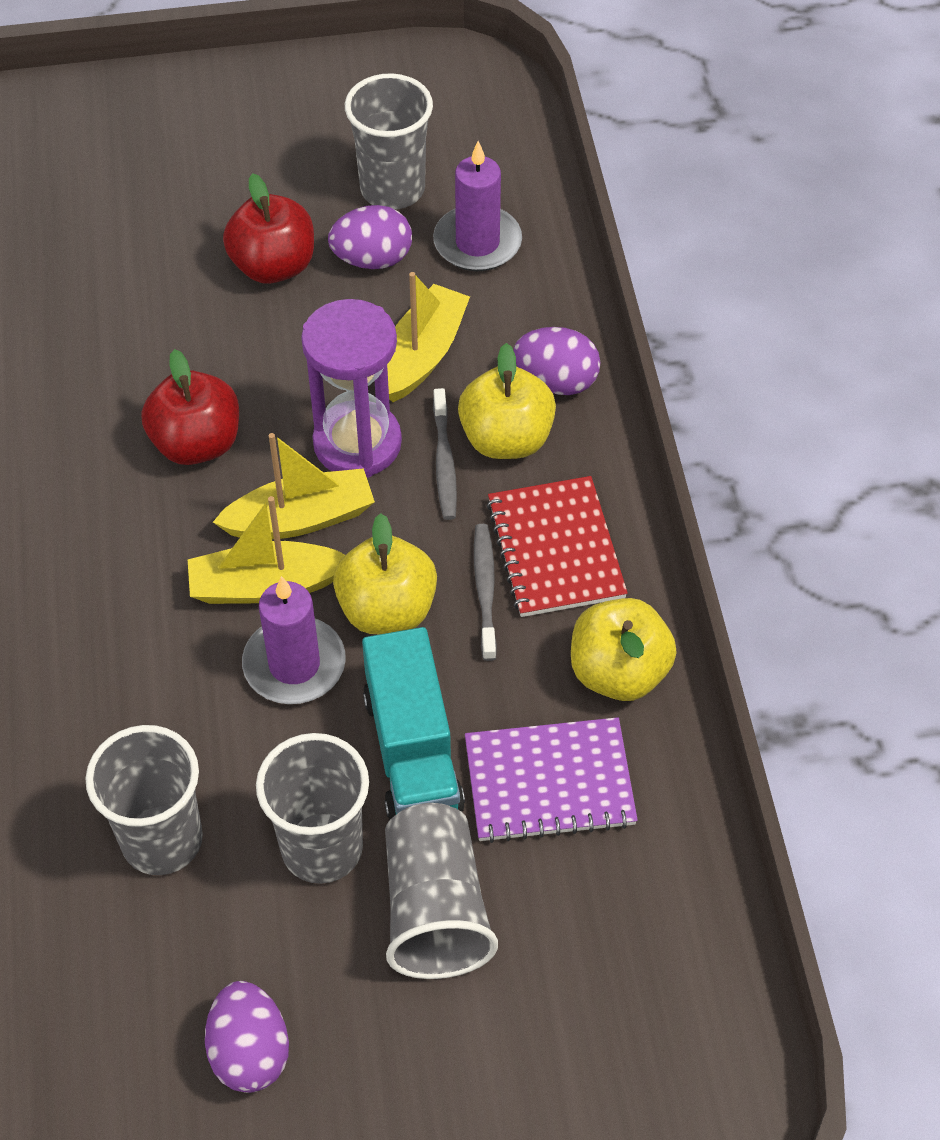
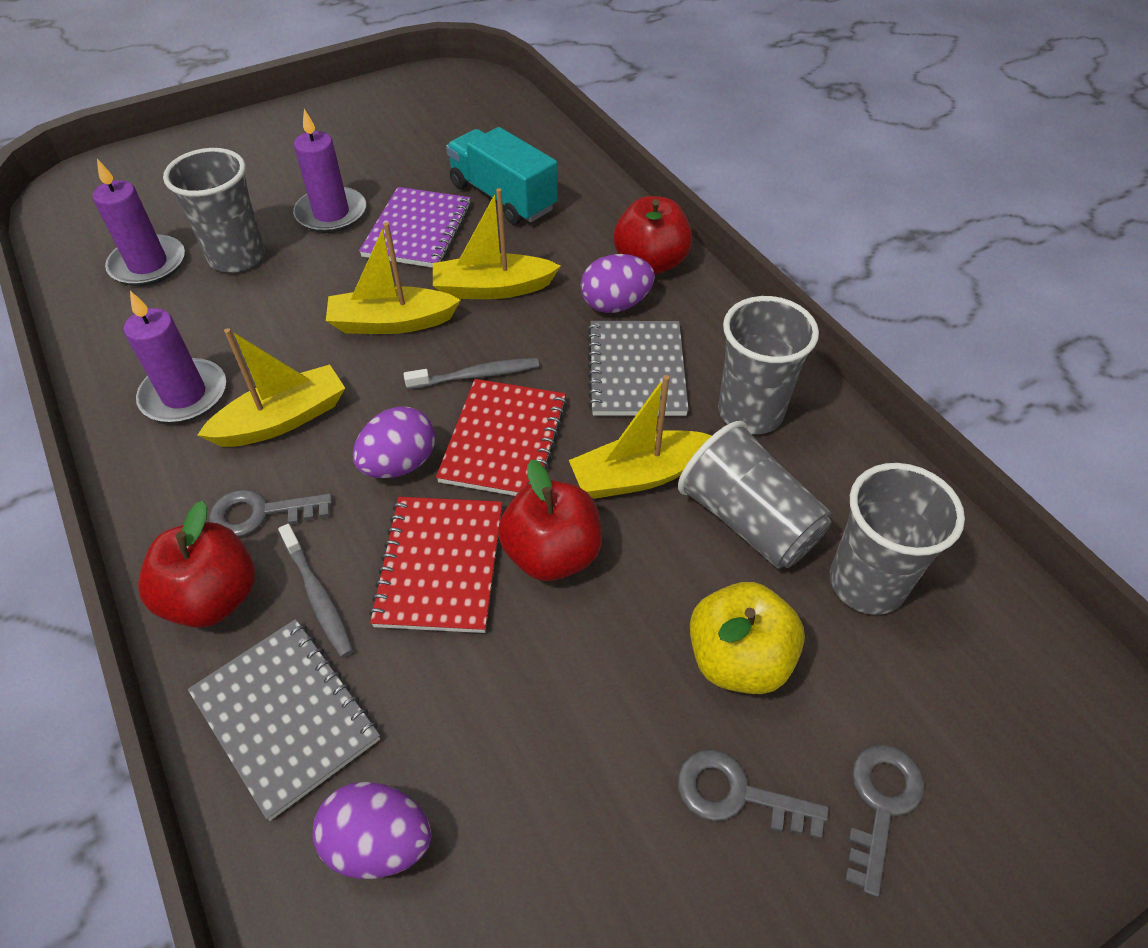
grey key: none = 0 -> [209,489,333,537] [678,749,829,839] [844,745,925,897] = 3
grey notebook: none = 0 -> [188,619,380,821] [588,321,689,416] = 2
purple candle: [242,576,346,704] [433,141,522,271] = 2 -> [93,159,185,286] [124,291,226,423] [293,109,366,233] = 3
purple hourglass: [301,299,402,478] = 1 -> none = 0
red apple: [141,349,239,465] [223,173,314,284] = 2 -> [138,500,255,628] [498,459,602,581] [614,196,692,274] = 3
red notebook: [487,476,628,617] = 1 -> [369,497,502,633] [436,379,567,496] = 2
yellow apple: [333,513,437,635] [458,343,556,459] [571,598,677,701] = 3 -> [690,582,805,694] = 1
yellow boat: [187,496,345,604] [213,433,375,539] [387,272,470,402] = 3 -> [198,328,345,447] [326,222,461,334] [433,188,561,299] [569,375,712,499] = 4

